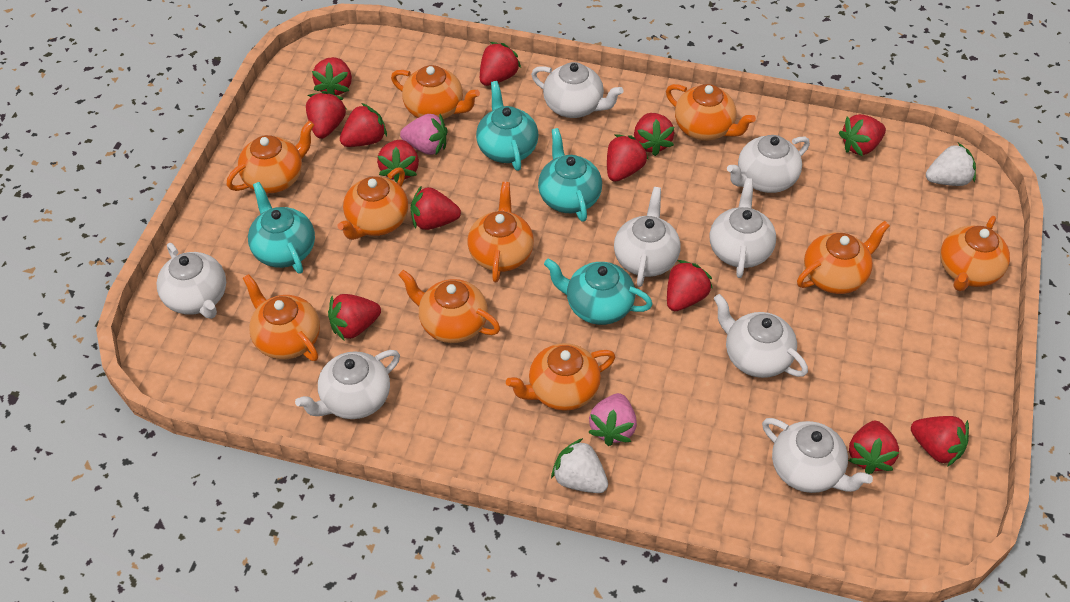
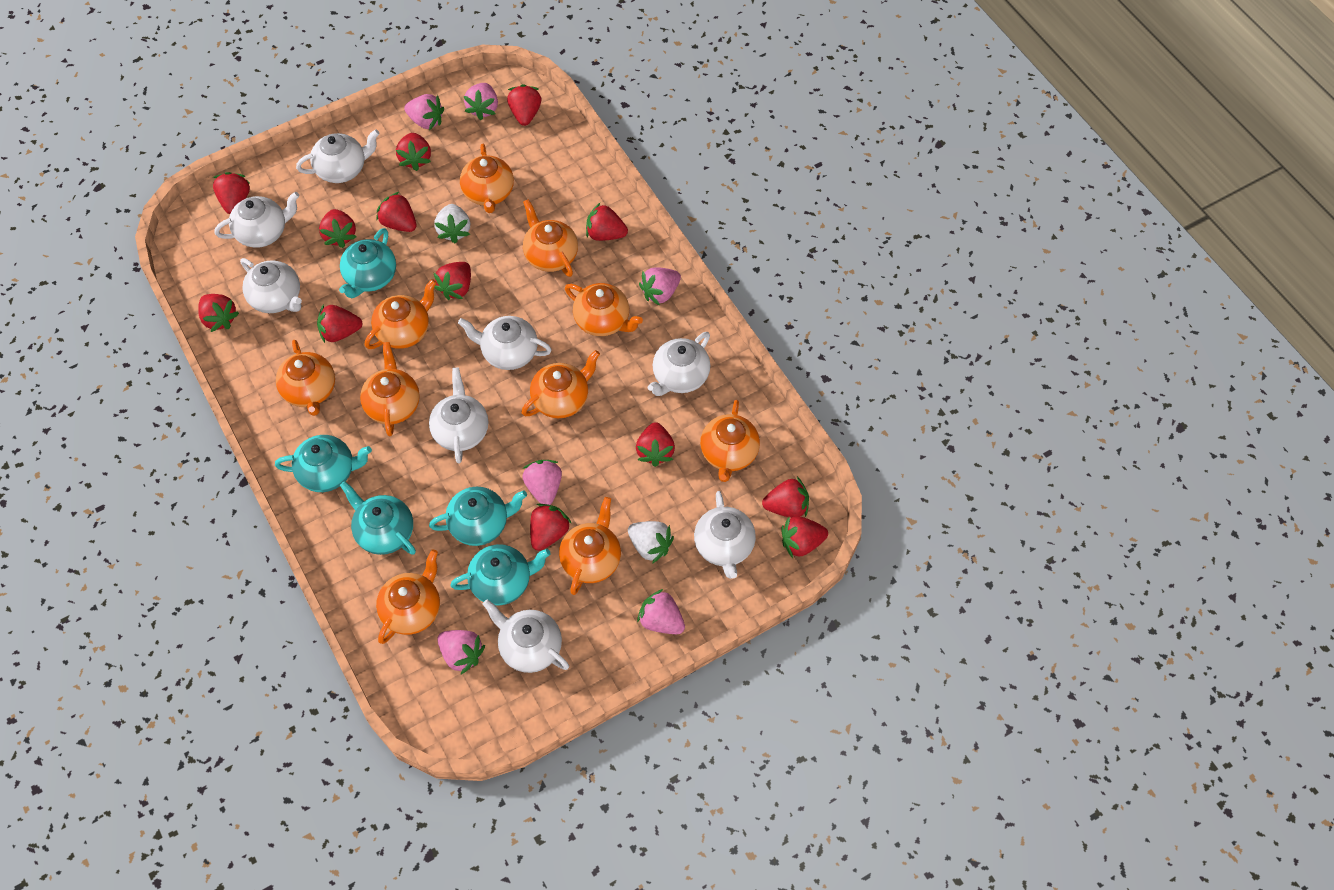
pink strawberry: [400,114,447,154] [588,393,637,446] = 2 -> [404,94,444,130] [437,630,485,674] [464,83,498,120] [522,460,562,505] [637,589,685,634] [639,267,681,306] = 6
turquoise teapot: [248,182,315,274] [476,81,539,171] [538,128,602,222] [544,258,653,325] = 4 -> [275,435,372,492] [339,228,396,298] [340,481,416,555] [429,487,527,546] [450,544,551,605] = 5

